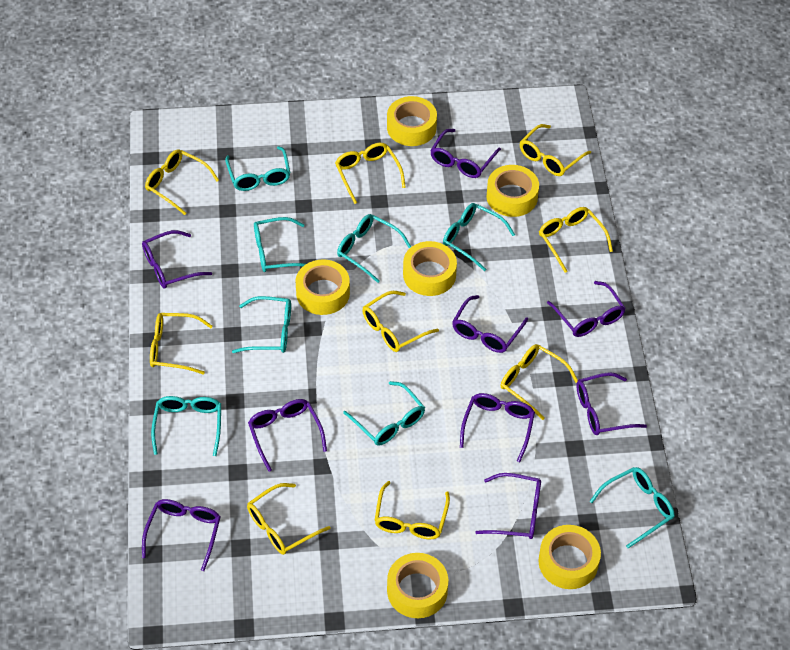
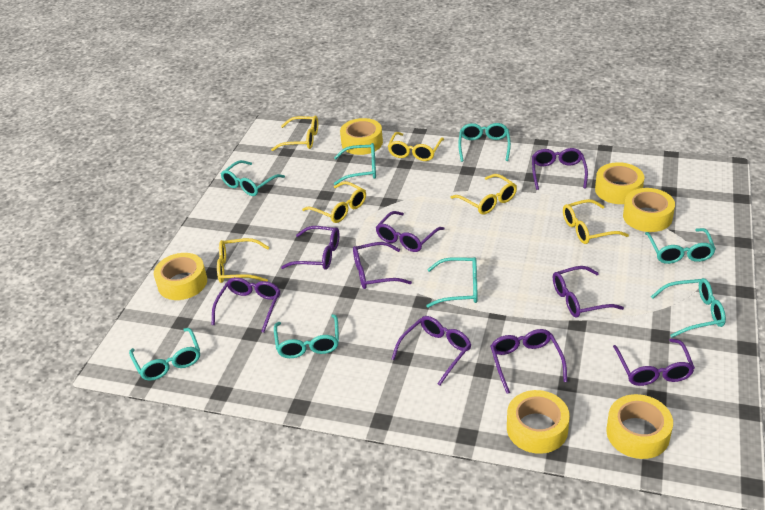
yellow glasses: [145,149,219,215] [150,313,213,375] [247,483,331,555] [335,143,406,204] [362,291,439,352] [374,481,450,539] [501,344,578,420] [520,124,591,176] [539,207,613,273] = 9 -> [217,238,269,283] [271,116,318,151] [302,181,366,223] [388,132,444,161] [450,174,517,215] [563,199,629,244] = 6

